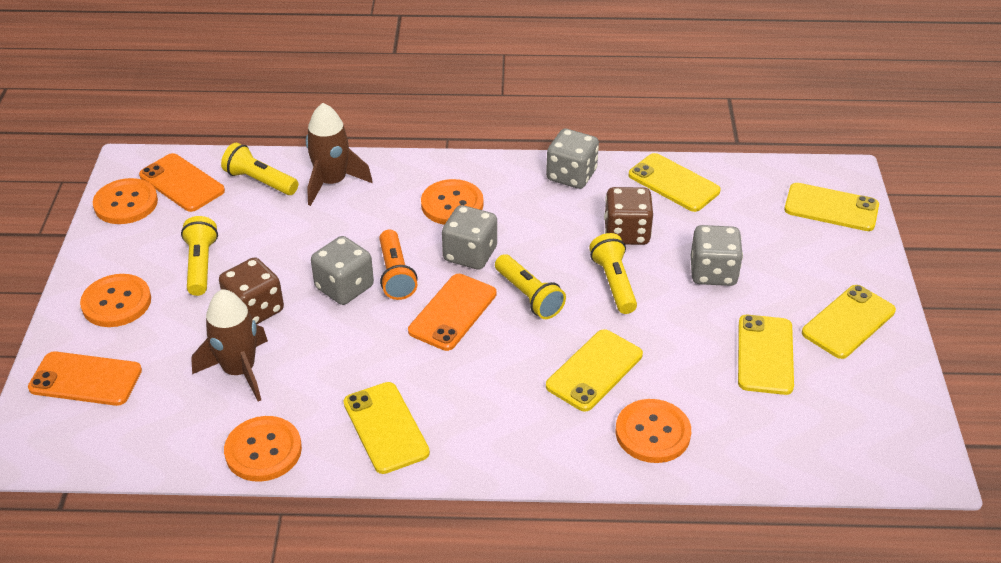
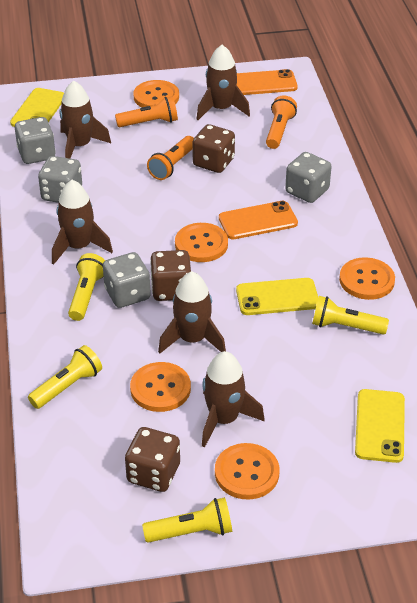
brown dice: [219,257,284,325] [604,187,653,245] = 2 -> [125,427,180,492] [150,250,191,301] [192,124,235,173] = 3
brown rocket: [191,289,268,401] [306,103,373,206] = 2 -> [52,180,113,265] [59,81,111,158] [158,271,226,354] [197,45,250,120] [202,351,265,448] = 5
orange flashlight: [379,230,417,300] = 1 -> [115,96,178,127] [147,136,194,180] [266,95,297,149] = 3
orange phone: [28,352,142,406] [139,153,225,212] [408,274,496,351] = 3 -> [219,201,298,240] [237,69,298,95] = 2
yellow phone: [343,382,430,474] [546,329,643,412] [628,153,721,212] [738,315,794,395] [784,183,879,231] [802,285,896,359] = 6 -> [10,88,64,127] [236,278,318,315] [355,389,405,463] = 3

